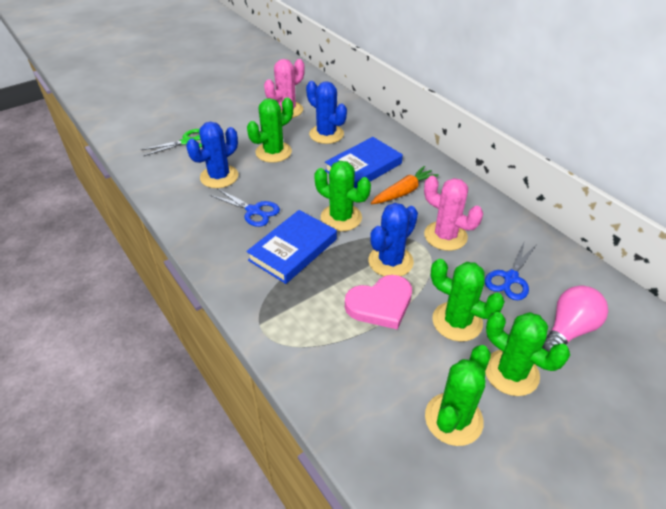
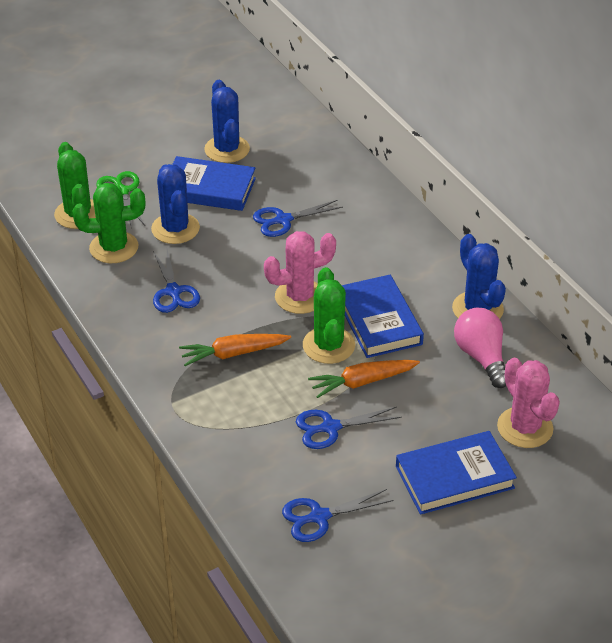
blue book: [246,210,337,284] [325,137,403,188] = 2 -> [172,156,256,211] [341,275,424,358] [396,431,517,515] = 3
blue scissors: [210,188,280,227] [485,240,537,300] = 2 -> [153,250,200,313] [253,200,343,237] [282,489,393,542] [296,407,402,449] = 4
green cactus: [247,98,293,163] [314,161,371,231] [425,345,491,446] [431,259,505,342] [485,312,570,396] = 5 -> [54,142,96,229] [72,183,145,263] [303,267,355,364] = 3
orange carrot: [371,166,439,204] = 1 -> [179,334,291,366] [308,360,420,398] = 2
pink heart: [345,275,412,330] = 1 -> none = 0

